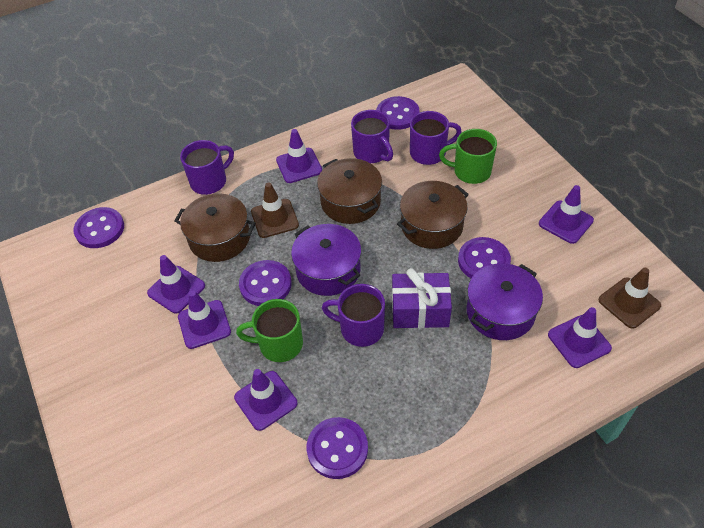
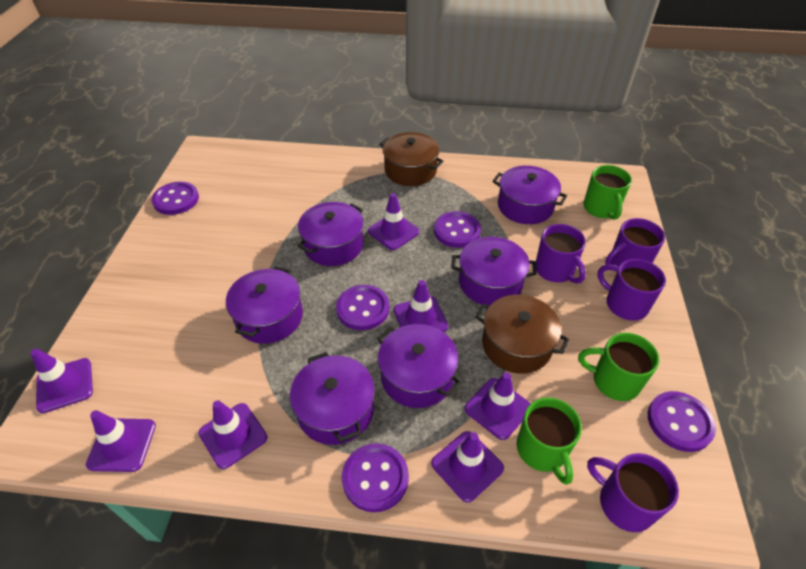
brown pot: [175,193,256,262] [317,158,382,224] [397,181,469,249] = 3 -> [379,132,444,186] [475,295,569,374] = 2
brown traffic cone: [251,182,299,238] [599,268,661,329] = 2 -> none = 0
green mug: [236,299,303,362] [439,129,497,184] = 2 -> [517,397,582,485] [578,333,659,401] [583,165,632,220] = 3
purple gift: [392,268,452,328] = 1 -> none = 0
purple pot: [291,224,361,296] [466,263,543,340] = 2 -> [226,267,303,344] [290,352,375,445] [297,202,364,266] [377,324,461,408] [451,237,537,306] [493,166,567,224] = 6
purple traffic cone: [147,255,205,314] [178,291,231,349] [234,369,298,431] [276,129,322,183] [539,185,594,244] [548,307,612,368] = 6 -> [30,349,93,413] [86,410,156,472] [198,400,267,469] [368,193,419,250] [394,280,448,332] [431,431,504,503] [465,372,531,440] = 7

